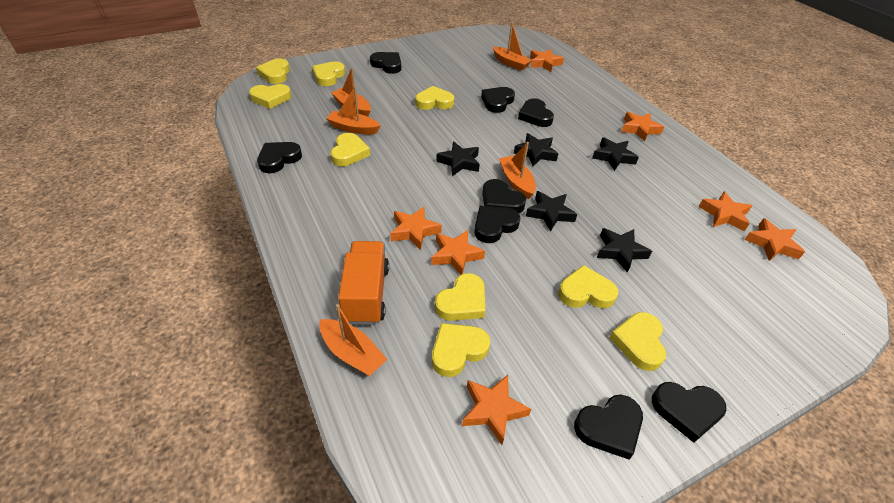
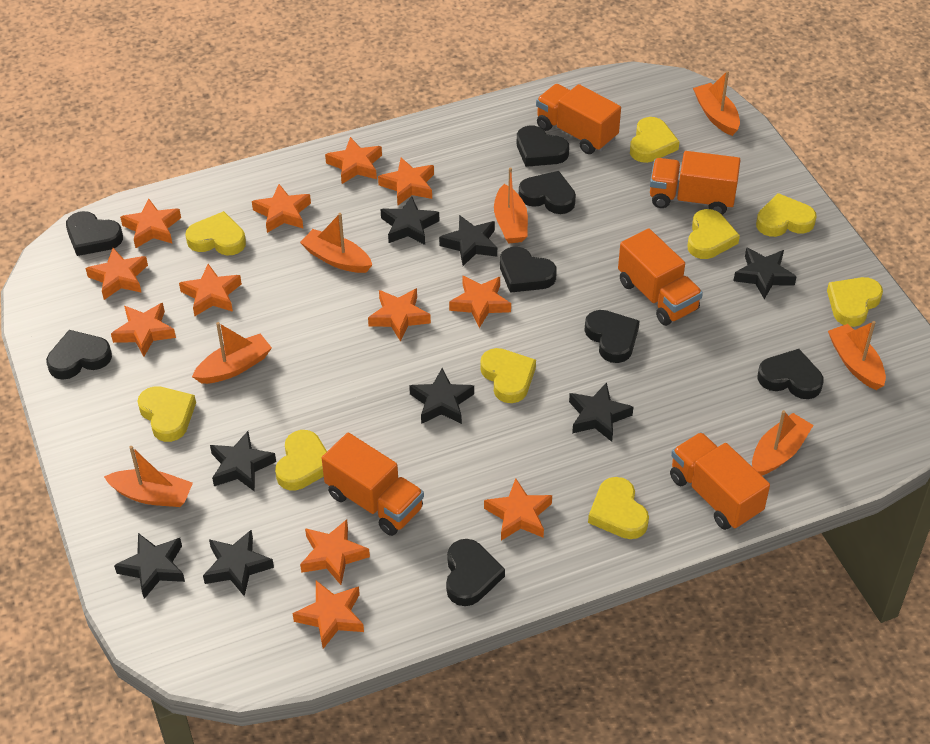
black star: [436,141,480,176] [514,133,558,166] [526,191,577,232] [592,137,639,171] [597,228,652,273] = 5 -> [114,533,185,599] [203,530,274,596] [210,431,276,492] [380,196,439,245] [409,368,474,424] [439,215,497,266] [569,383,633,442] [734,247,797,299] = 8
orange boat: [319,304,387,376] [326,86,381,134] [331,68,371,117] [493,22,532,70] [499,142,536,199] = 5 -> [104,446,193,507] [192,322,272,384] [300,213,372,273] [494,167,528,244] [693,71,740,136] [752,410,814,476] [828,321,886,390] = 7
orange star: [390,206,442,250] [431,230,485,275] [462,375,531,445] [530,49,564,72] [621,112,664,142] [699,191,752,231] [745,218,805,261] = 7 -> [86,248,148,300] [111,303,176,357] [120,198,181,248] [179,264,242,316] [252,184,311,233] [293,581,364,649] [300,519,370,585] [325,137,382,184] [368,288,431,342] [378,158,434,205] [449,276,511,328] [484,478,552,541] = 12
orange truck: [338,241,389,325] = 1 -> [322,433,424,536] [536,84,621,154] [618,229,703,326] [650,151,740,215] [670,432,770,530] = 5

